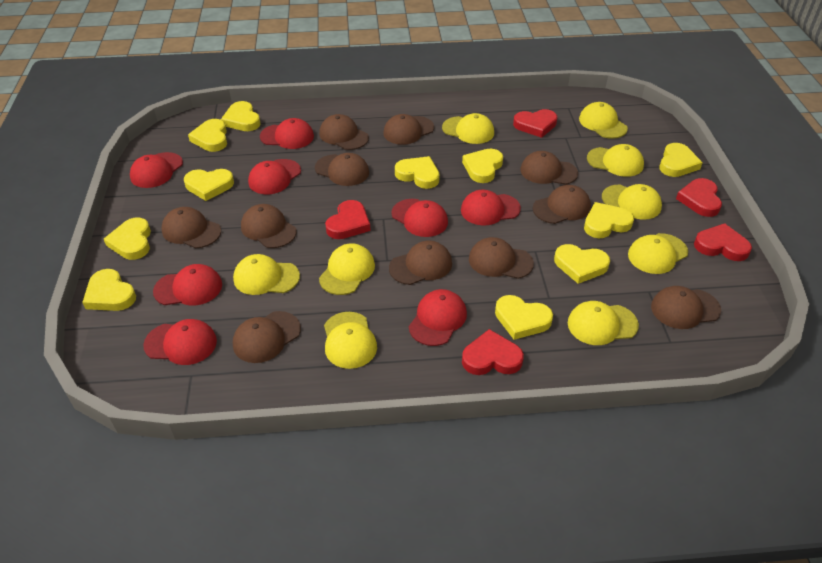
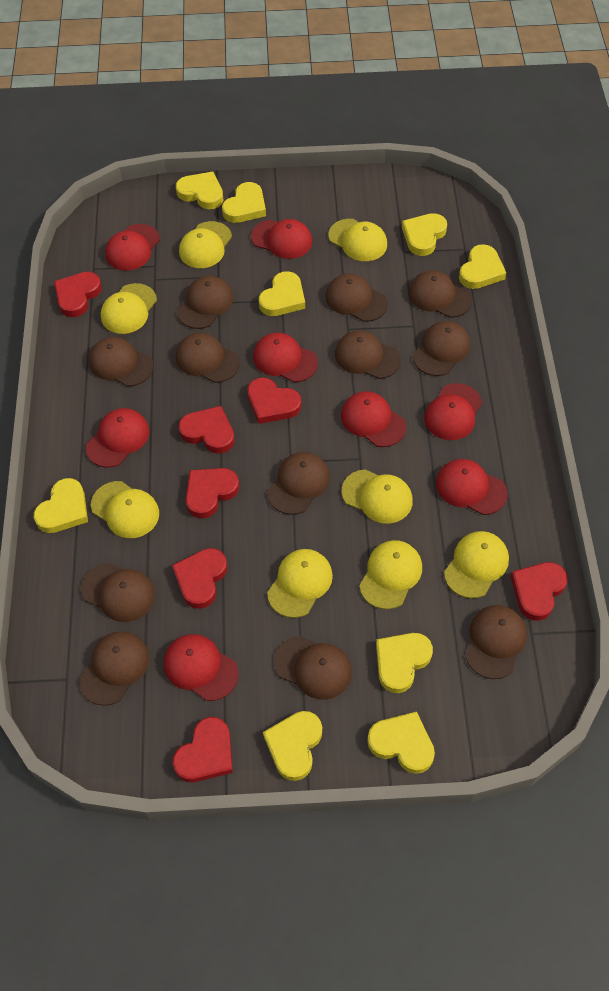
brown cap: [162,207,221,248] [233,311,301,363] [241,204,297,248] [315,153,369,186] [319,114,369,150] [383,114,434,145] [389,241,452,285] [469,237,534,279] [521,151,578,185] [533,185,591,224] [651,286,721,329] = 11 -> [79,631,149,706] [81,563,155,622] [89,337,154,387] [176,333,240,383] [177,276,233,329] [267,452,330,515] [274,636,352,700] [325,273,388,322] [335,330,401,379] [409,270,472,318] [413,321,470,376] [465,605,527,679] = 12
red heart: [325,200,371,239] [462,329,524,375] [513,109,558,138] [676,178,722,217] [694,223,752,261] = 5 -> [54,272,102,317] [172,548,228,609] [173,717,233,782] [178,406,235,454] [186,468,240,519] [247,377,301,424] [510,562,568,621] = 7
yellow cap: [233,254,300,295] [319,243,375,295] [324,312,377,369] [442,113,494,144] [568,301,639,345] [579,102,628,139] [587,144,644,177] [602,184,662,220] [628,233,688,274] = 9 -> [91,481,159,538] [101,283,157,334] [179,221,232,268] [267,549,333,618] [329,219,387,261] [342,469,413,524] [359,540,422,609] [444,531,509,598] = 8
yellow heart: [82,269,136,311] [104,218,151,260] [184,169,234,201] [188,119,227,152] [221,101,261,131] [395,156,440,189] [462,149,503,183] [495,295,553,340] [554,244,610,284] [584,202,634,238] [659,143,703,177] = 11 -> [34,478,88,533] [176,172,224,209] [222,182,266,223] [259,271,305,316] [263,711,322,781] [367,712,435,774] [376,633,433,693] [402,213,447,256] [459,244,506,289] = 9

